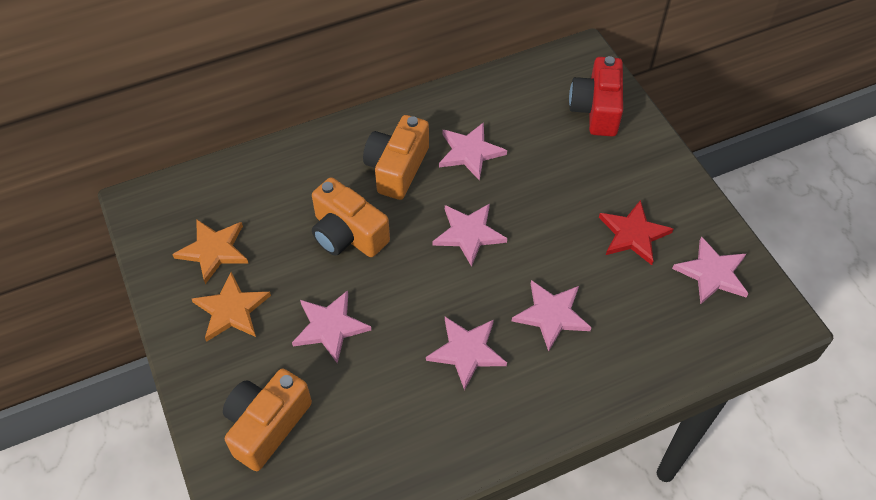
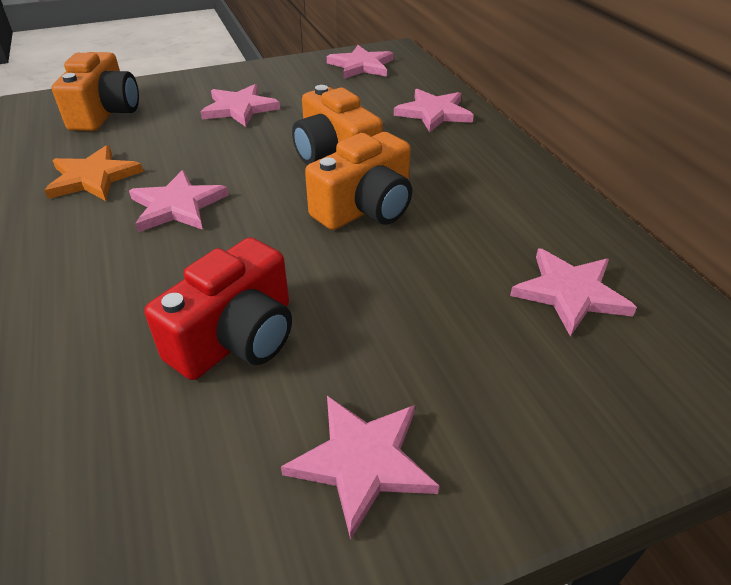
orange star: [172,219,249,284] [192,272,271,342] = 2 -> [44,145,144,201] = 1
red star: [599,200,673,265] = 1 -> none = 0

